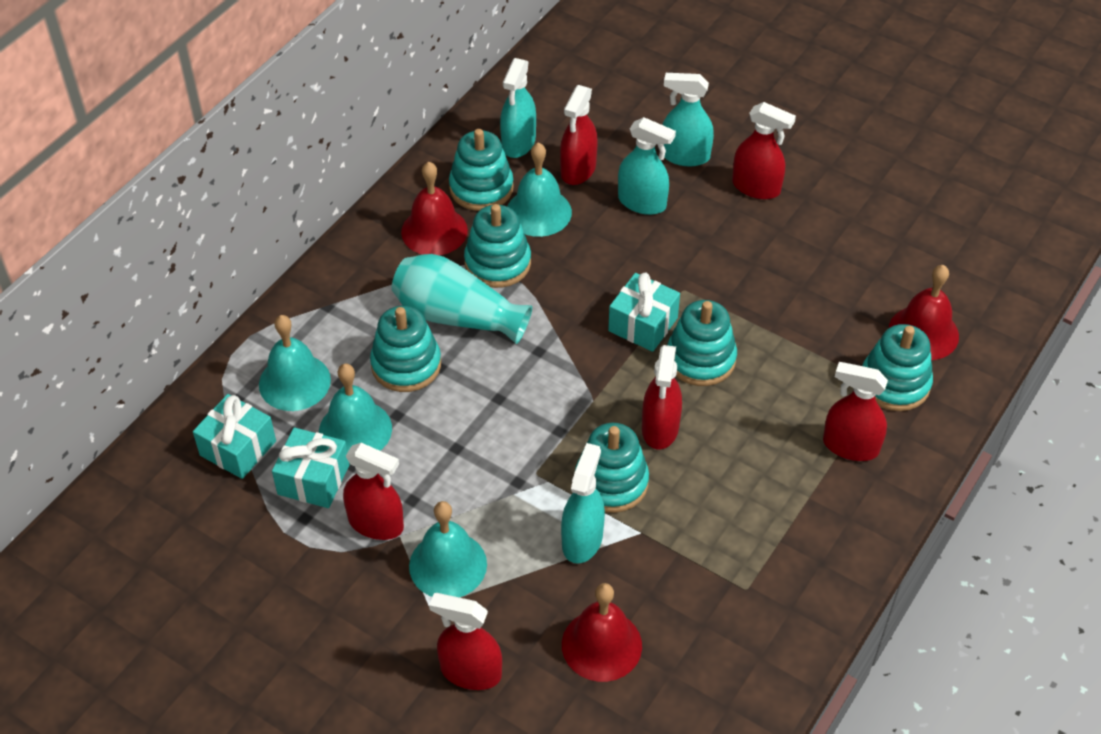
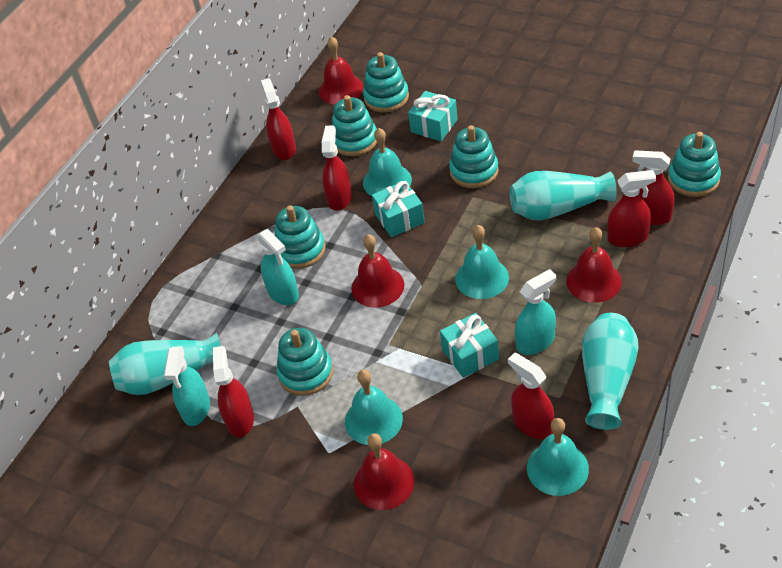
red bell: [401,162,468,255] [562,583,642,682] [889,265,959,360] = 3 -> [319,36,364,105] [351,234,404,308] [354,433,414,510] [566,227,622,303] = 4
turquoise spray bottle: [500,58,536,158] [561,443,605,564] [618,117,676,215] [663,73,714,166] = 4 -> [164,346,210,426] [257,229,299,305] [515,269,556,355] = 3
turquoise vase: [392,254,532,344] = 1 -> [109,333,221,395] [510,171,617,220] [582,313,639,430] = 3

